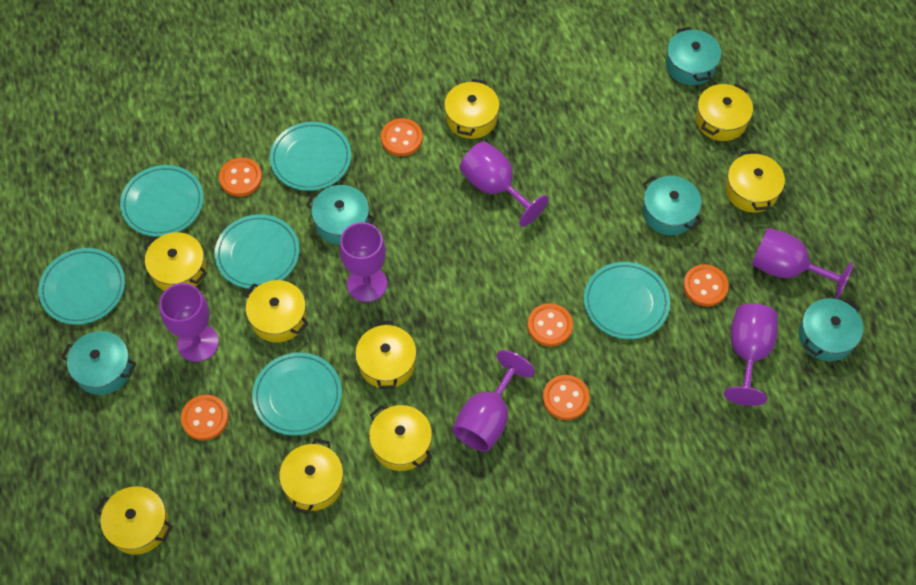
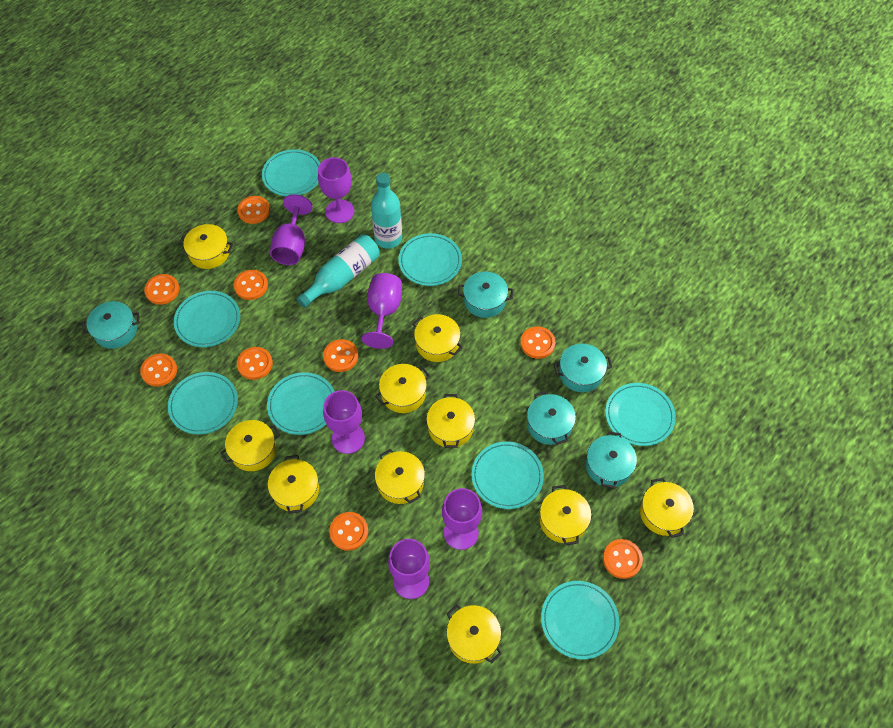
orange button: [181,395,229,441] [219,158,262,197] [381,118,423,156] [527,303,573,347] [543,375,590,420] [683,264,729,307] = 6 -> [140,354,177,387] [144,274,179,305] [234,270,268,300] [237,196,270,224] [237,347,273,380] [323,339,358,372] [329,512,368,551] [520,327,555,359] [603,539,643,579] = 9
turquoise bottle: none = 0 -> [297,234,380,308] [371,173,402,249] = 2
turquoise plate: [38,248,125,325] [120,165,204,237] [215,214,299,289] [252,353,342,436] [270,122,351,191] [584,262,670,339] = 6 -> [168,372,238,434] [174,291,240,347] [262,149,320,196] [267,372,335,435] [399,233,462,286] [471,441,544,509] [541,581,619,660] [605,383,676,446] = 8
yellow pot: [96,486,173,555] [144,232,207,291] [244,280,309,342] [279,438,343,514] [355,321,417,389] [369,405,432,471] [444,79,500,139] [696,83,753,141] [725,150,785,213] = 9 -> [179,224,233,269] [220,420,280,471] [268,455,319,514] [375,364,430,413] [375,449,425,504] [412,314,463,362] [426,394,475,448] [446,604,502,664] [540,485,591,545] [640,478,694,538] = 10

